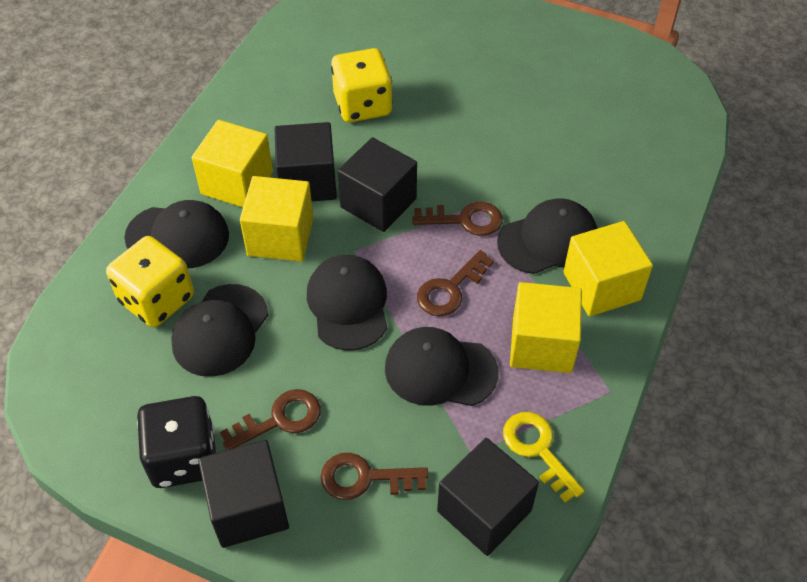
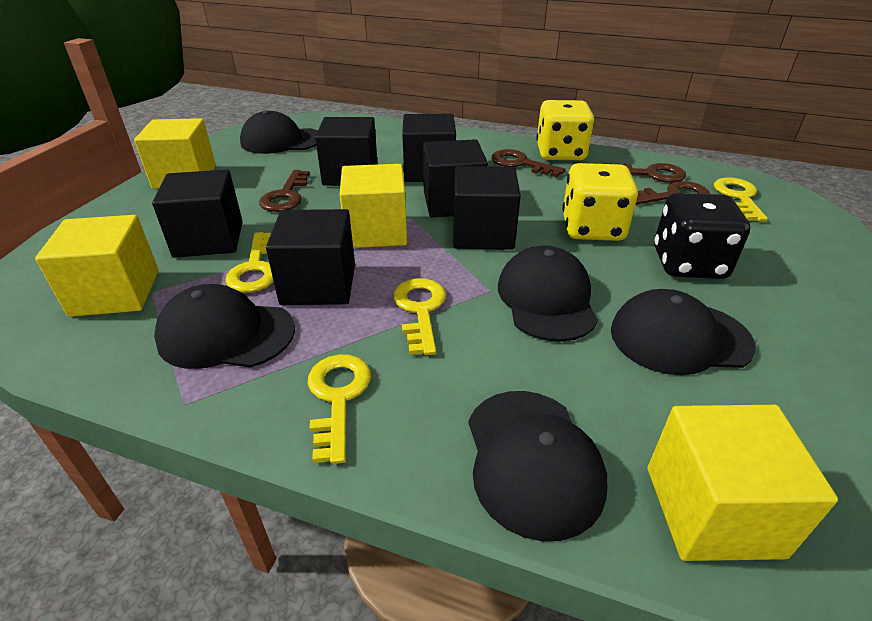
black cube: [198,440,289,548] [274,122,337,201] [338,137,417,232] [437,438,539,556] = 4 -> [152,169,243,258] [266,209,355,305] [315,117,378,186] [402,114,456,182] [423,139,488,217] [453,166,521,250] = 6
yellow key: [503,412,584,502] = 1 -> [225,232,274,293] [307,354,371,464] [393,278,446,355] [714,177,768,222] = 4

